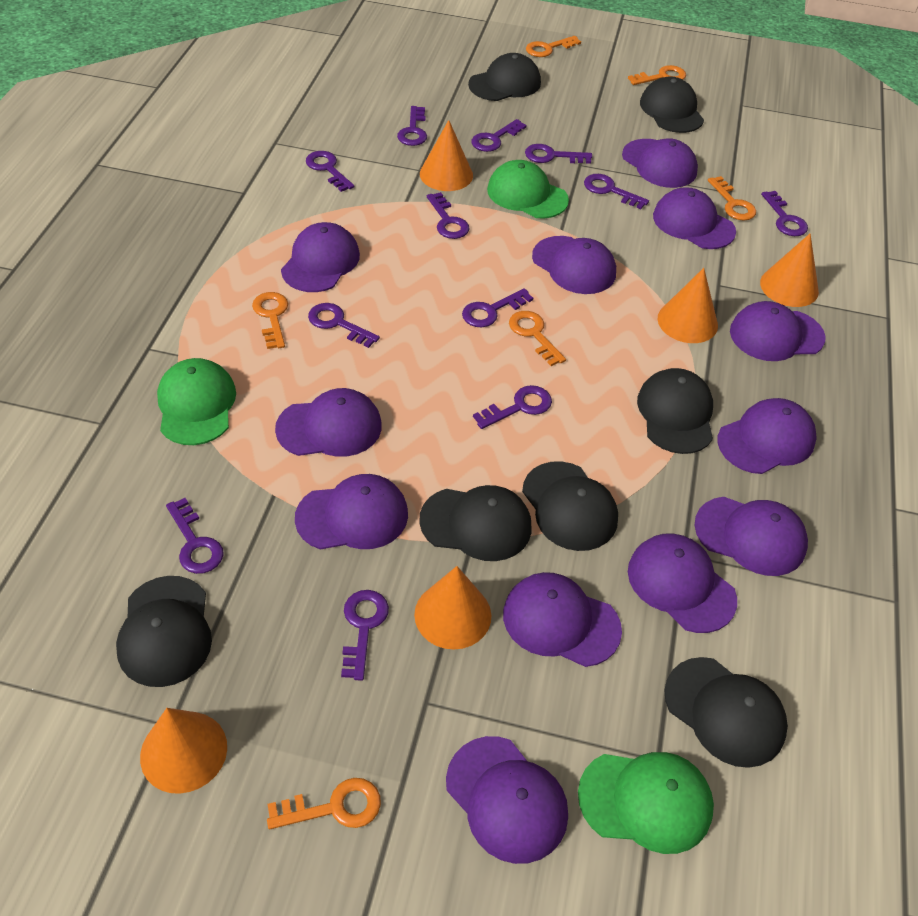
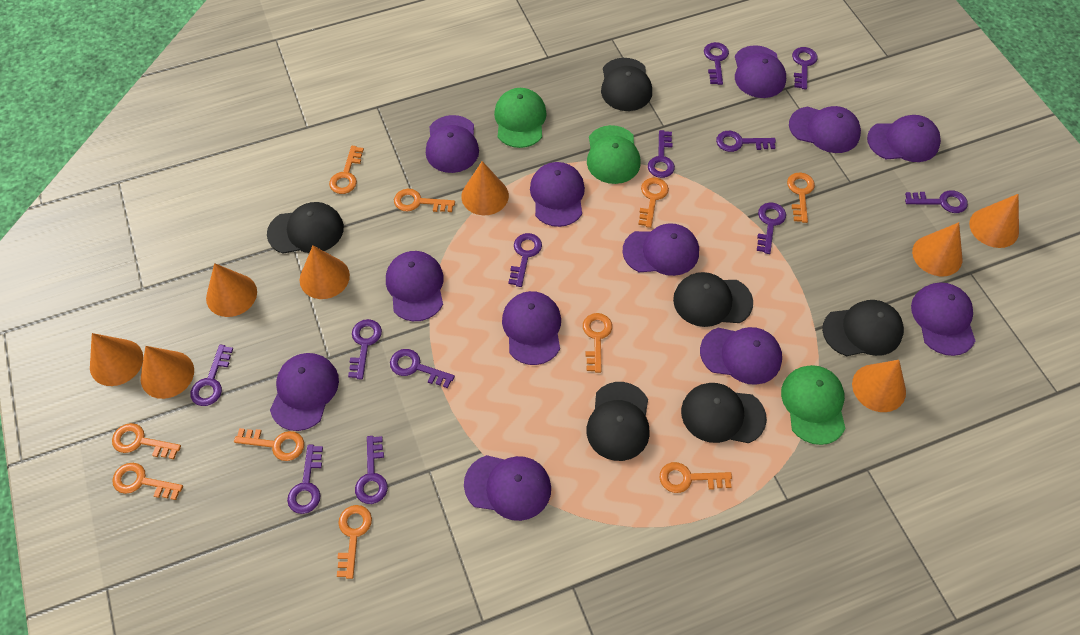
black cap: [116,576,212,687] [419,485,532,561] [468,53,541,101] [522,461,618,551] [637,368,713,454] [640,76,704,133] [664,657,788,768] = 7 -> [267,202,344,254] [586,382,650,461] [601,58,652,111] [673,272,753,327] [681,383,767,443] [822,300,904,356] = 6
orange cone: [140,708,227,794] [414,566,491,650] [420,120,473,191] [658,268,718,343] [760,233,819,307] = 5 -> [90,333,143,386] [141,346,194,399] [206,263,257,317] [300,246,350,299] [461,161,509,215] [852,360,906,412] [912,222,962,276] [969,194,1019,248] = 8
orange key: [252,292,288,349] [267,778,381,829] [509,311,566,366] [526,36,581,57] [628,65,686,85] [708,176,756,220] = 6 -> [112,423,181,459] [112,463,183,500] [234,428,304,461] [329,146,364,194] [337,505,372,579] [394,189,455,212] [583,313,612,373] [638,178,669,228] [660,462,732,493] [787,172,815,223] = 10

